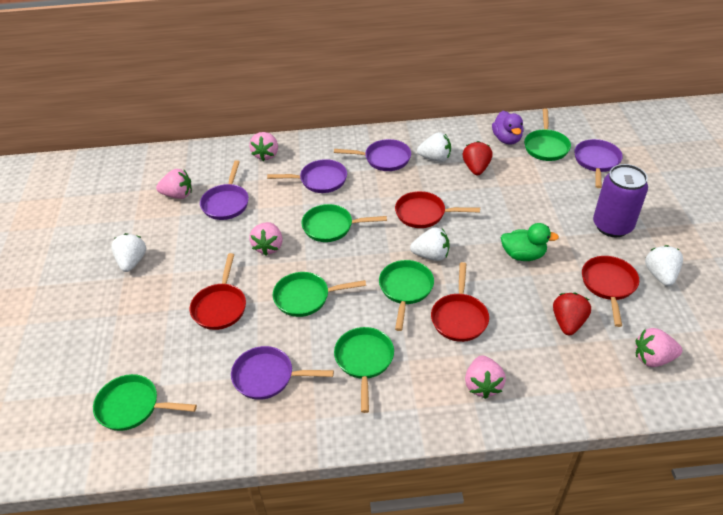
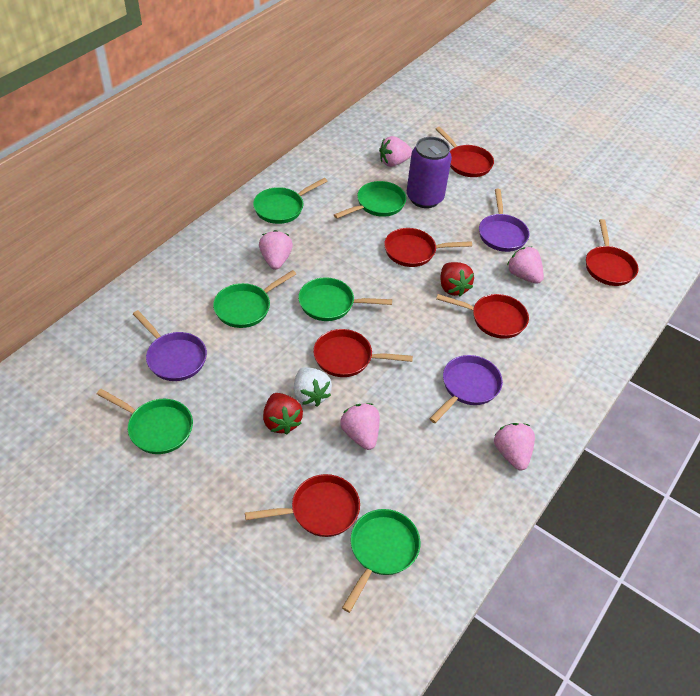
green duck: [501,223,559,261] = 1 -> none = 0
purple duck: [492,111,523,145] = 1 -> none = 0
purple pan: [200,160,249,220] [231,346,334,400] [267,159,347,193] [334,139,411,171] [574,139,623,188] = 5 -> [133,310,207,381] [430,355,503,423] [479,189,530,252] = 3
red pan: [190,253,246,330] [395,191,480,228] [431,262,489,342] [582,256,639,327] = 4 -> [245,474,360,537] [313,329,413,377] [384,228,472,267] [436,127,494,177] [436,294,529,339] [586,219,639,286] = 6
white strawberry: [111,233,146,272] [410,227,450,261] [417,132,451,162] [645,245,683,286] = 4 -> [294,367,332,407] = 1

